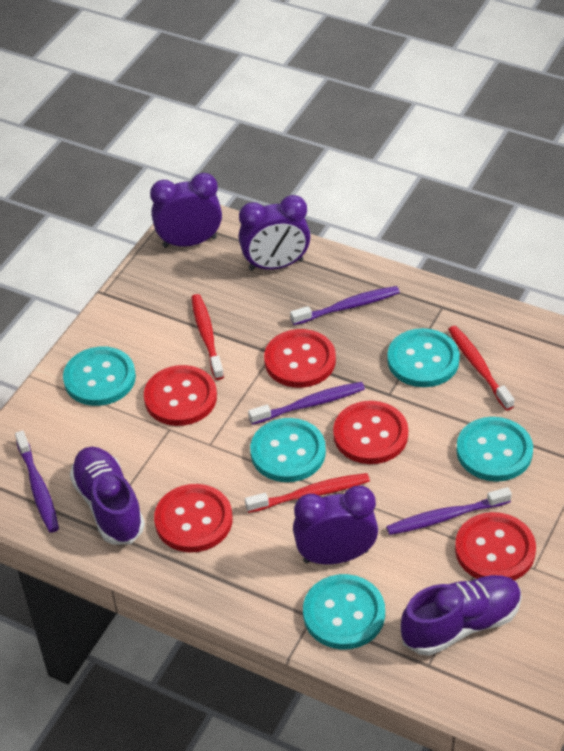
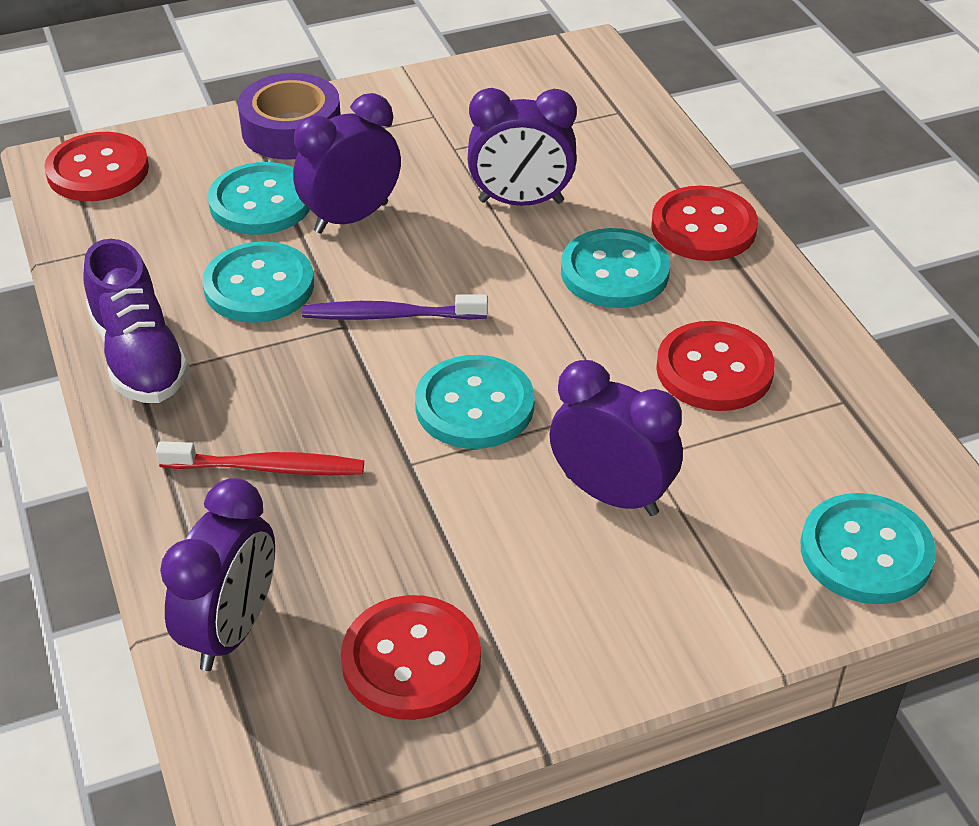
purple clock: [150,173,222,248] [239,195,310,271] [293,486,378,564] = 3 -> [160,478,275,671] [293,93,401,234] [468,88,577,206] [550,360,683,516] = 4
purple shoe: [70,447,145,544] [401,575,522,656] = 2 -> [83,239,190,403] = 1
purple tape: none = 0 -> [238,73,341,160] = 1
purple toothbrush: [15,430,59,533] [248,382,365,425] [290,286,400,325] [386,487,512,535] = 4 -> [302,295,488,320] = 1
red button: [144,365,217,426] [154,484,232,552] [264,329,336,388] [333,401,408,464] [455,512,536,580] = 5 -> [44,132,149,201] [341,595,481,720] [651,186,758,261] [656,321,775,411] = 4
red toothbrush: [191,294,224,380] [245,473,370,513] [448,326,515,411] = 3 -> [156,441,364,475] = 1

